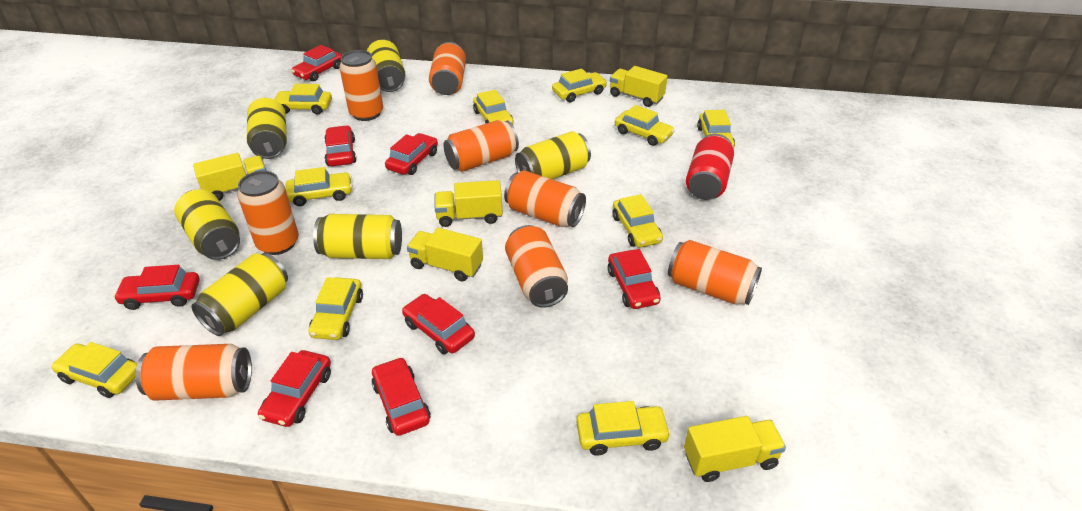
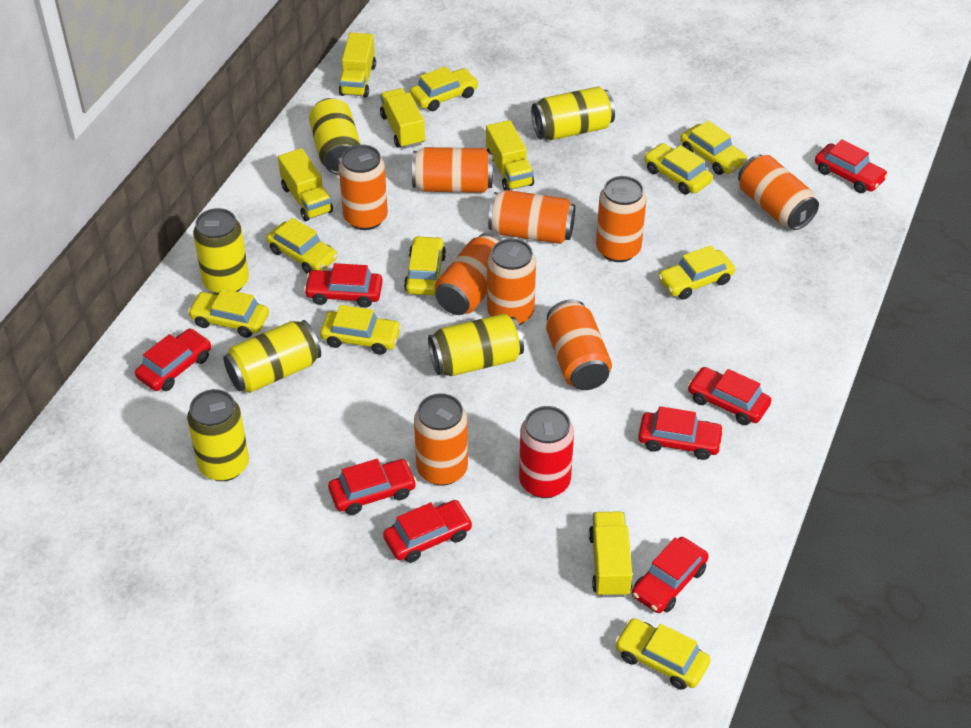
orange can: [136,344,252,401] [238,171,299,255] [339,50,383,121] [429,42,466,95] [444,120,519,172] [504,170,586,227] [505,225,568,308] [668,240,762,305] = 8 -> [339,145,388,230] [412,147,493,193] [414,393,468,486] [435,233,502,315] [487,238,536,325] [488,190,575,244] [546,299,612,390] [596,176,646,262] [738,155,819,230] = 9
yellow car: [52,342,137,398] [274,84,332,114] [285,167,352,206] [308,277,363,340] [473,90,514,125] [552,68,607,102] [576,401,671,456] [613,194,663,247] [615,105,675,146] [697,110,735,149] = 10 -> [188,289,269,338] [266,218,337,273] [320,305,401,355] [404,236,446,295] [410,66,478,111] [615,618,711,690] [644,143,713,195] [658,245,735,300] [680,121,747,175] = 9

